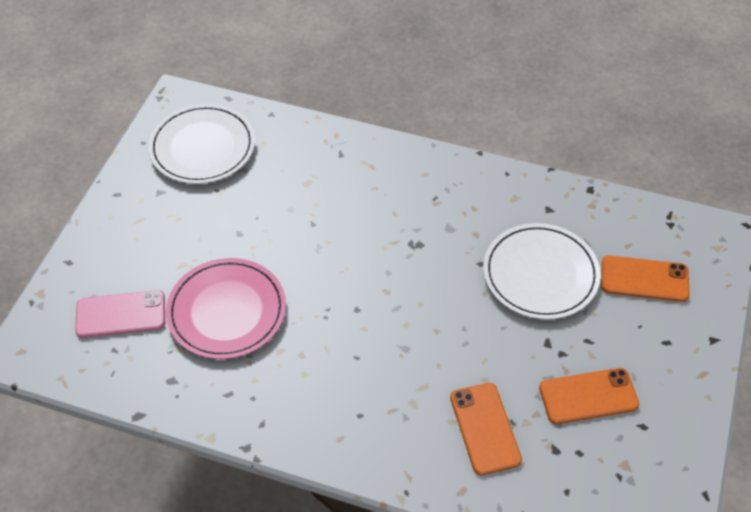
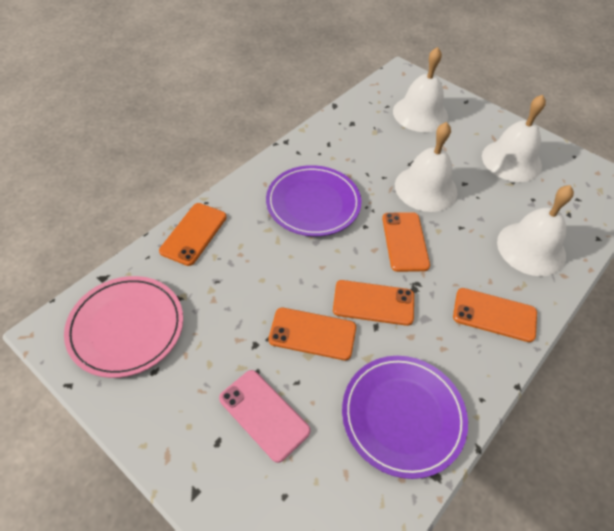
orange phone: [450,383,522,475] [539,368,639,424] [601,255,690,302] = 3 -> [159,203,227,266] [268,308,356,360] [333,280,414,326] [382,212,430,272] [453,288,537,342] = 5
purple plate: none = 0 -> [266,165,361,236] [342,356,468,479] = 2
white bell: none = 0 -> [393,47,448,132] [395,122,458,212] [482,95,546,182] [497,185,574,276] = 4
white plate: [148,104,255,184] [483,223,601,320] = 2 -> none = 0

